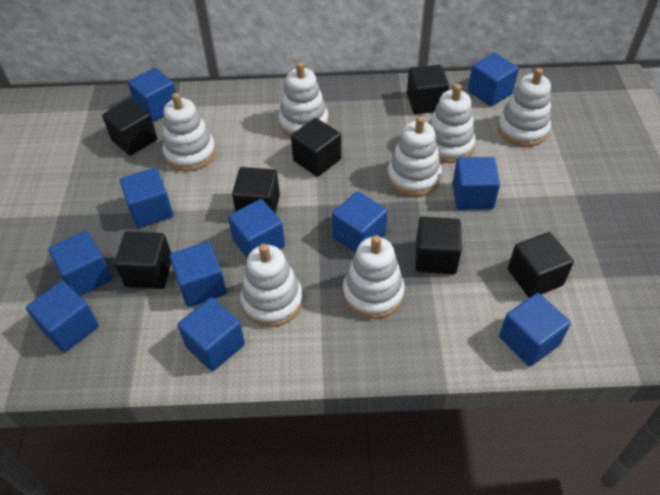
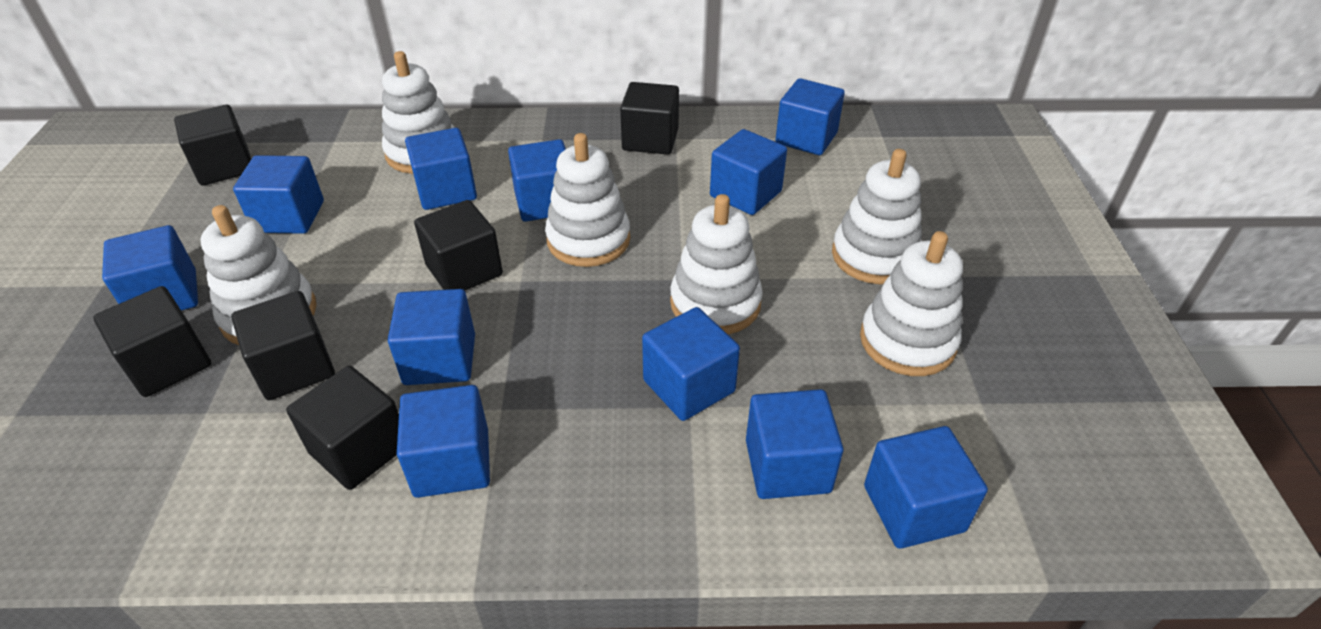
black cube: [102,99,157,156] [114,231,171,289] [232,167,280,214] [291,118,341,177] [407,65,449,114] [415,217,462,274] [508,232,574,298] = 7 -> [93,286,211,397] [174,105,251,186] [231,291,335,400] [286,366,399,490] [414,200,503,291] [620,82,679,155] = 6
white stacking toy: [163,93,216,171] [240,244,303,327] [279,62,329,137] [343,235,405,319] [387,116,442,196] [429,84,476,163] [498,68,551,147] = 7 -> [200,205,317,345] [382,51,455,174] [545,133,631,267] [670,194,763,334] [832,149,922,284] [860,231,963,376] = 6

